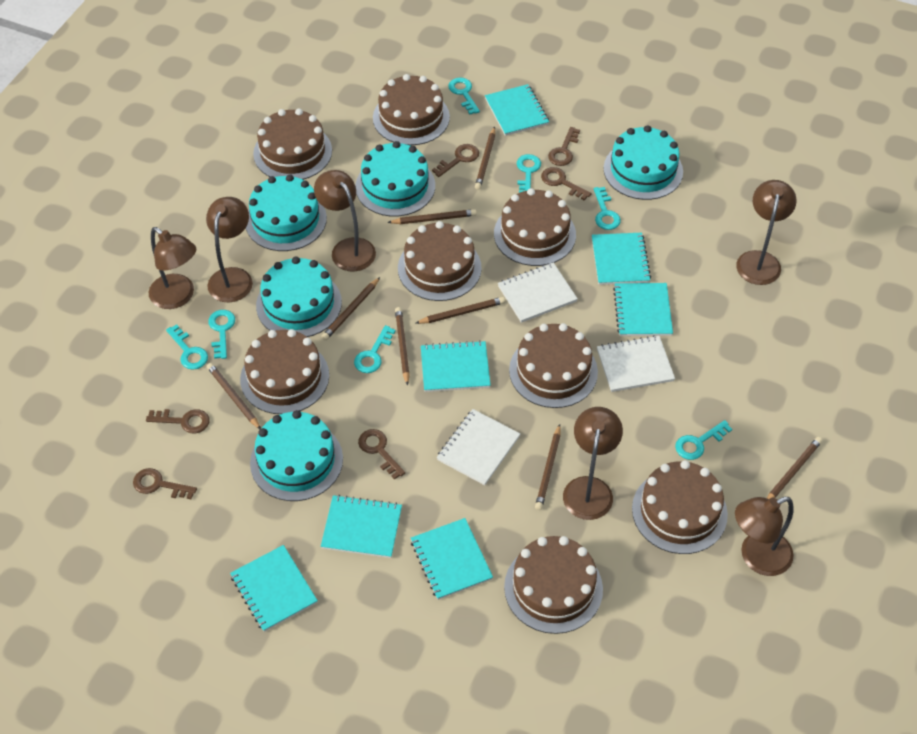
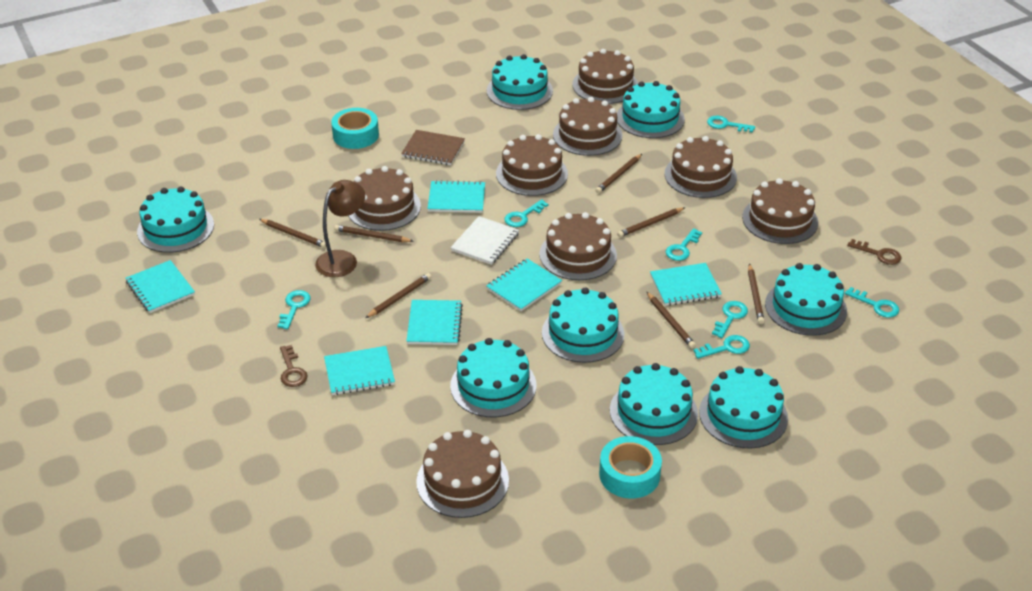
brown key: [133,468,197,499] [146,409,209,434] [358,429,405,479] [432,144,479,177] [541,167,591,200] [548,127,580,166] = 6 -> [280,345,308,387] [847,239,902,265] = 2
brown lamp: [149,227,196,309] [206,197,253,302] [314,170,376,271] [563,407,623,520] [735,497,794,576] [736,180,797,285] = 6 -> [315,180,365,277] = 1
brown notebook: none = 0 -> [401,130,465,165] = 1
brown pencil: [207,363,261,429] [321,277,380,340] [387,209,477,224] [395,307,410,386] [416,297,505,324] [475,127,495,190] [535,424,561,510] [767,437,822,499] = 8 -> [259,219,326,248] [334,225,414,242] [365,273,431,318] [596,154,642,193] [617,207,685,237] [647,292,696,348] [748,264,764,324] = 7
turquoise cake: [246,174,327,251] [250,410,343,501] [256,257,342,337] [356,141,435,216] [603,125,683,200] = 5 -> [137,187,214,253] [450,338,536,417] [487,54,553,110] [542,287,625,363] [610,363,698,445] [617,81,685,138] [699,366,788,449] [765,263,847,336] = 8
turquoise notebook: [230,545,318,632] [321,495,402,558] [411,518,493,600] [421,340,491,392] [485,84,549,136] [592,233,651,285] [613,283,673,336] = 7 -> [125,260,195,313] [324,346,395,395] [406,300,463,345] [427,180,485,213] [486,258,562,311] [650,263,722,306] = 6
turquoise tape: none = 0 -> [331,108,379,149] [599,436,662,499] = 2
white notebook: [437,409,520,485] [498,262,578,323] [597,335,675,392] = 3 -> [451,216,519,265] = 1

